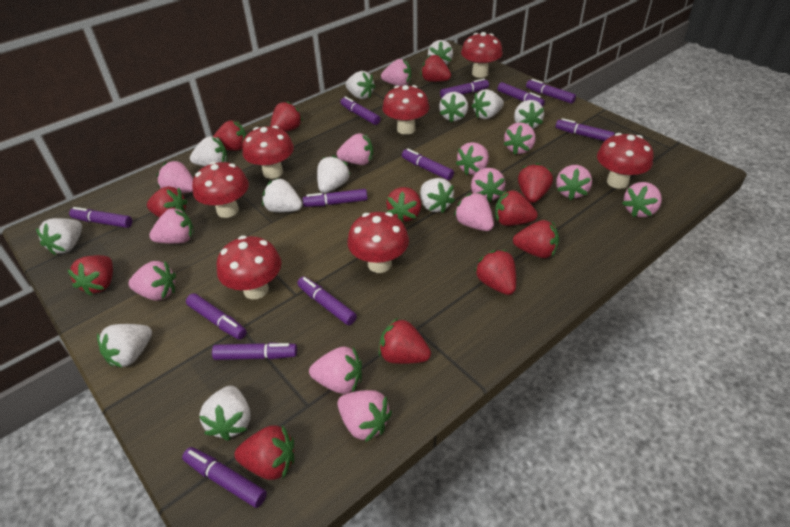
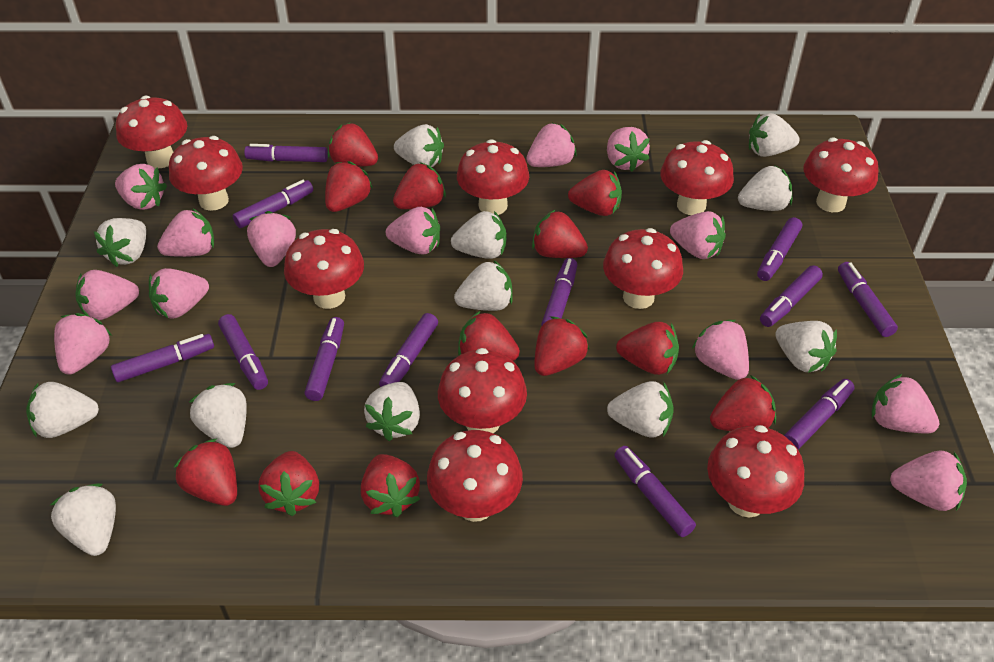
red mushroom: [192,161,249,218] [217,236,282,299] [242,126,294,179] [347,212,409,273] [382,85,430,135] [461,32,503,78] [597,133,654,189] = 7 -> [116,96,187,168] [169,136,243,211] [284,229,364,309] [427,430,523,522] [438,348,527,434] [457,139,529,215] [603,228,683,309] [660,140,734,215] [707,425,804,518] [804,137,878,212] = 10

